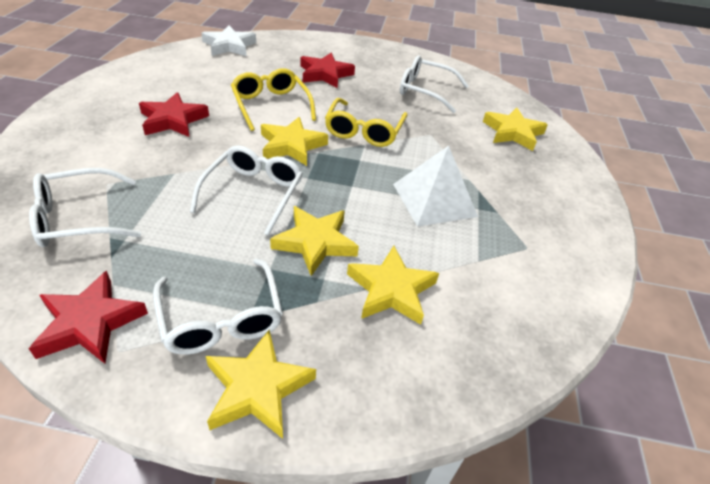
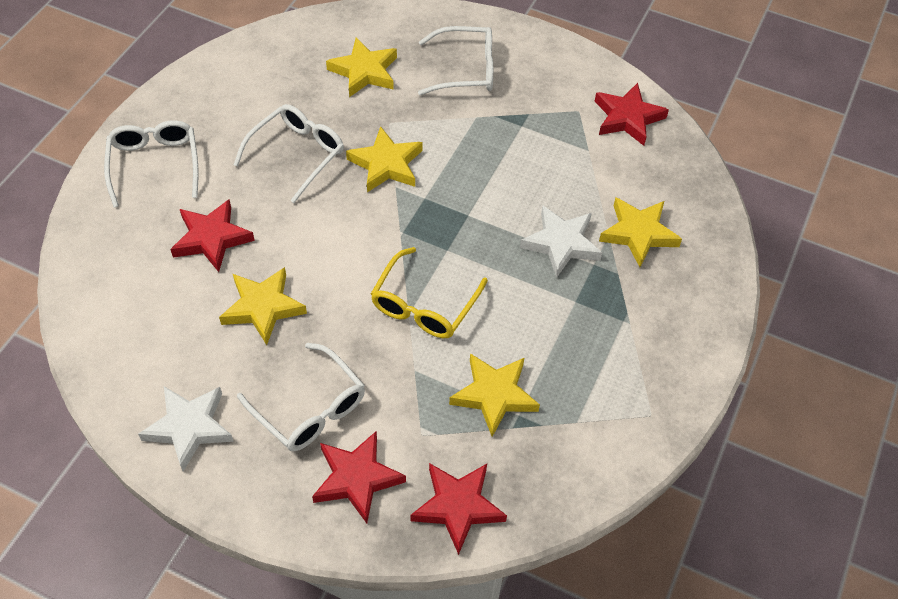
red star: [29,271,148,364] [139,92,209,137] [300,53,355,88] = 3 -> [170,200,255,272] [312,431,406,523] [410,463,507,555] [595,83,669,146] = 4
white pyramid: [393,146,478,227] = 1 -> none = 0
white star: [201,25,256,56] = 1 -> [138,386,234,471] [520,206,602,278] = 2
yellow glasses: [231,68,316,131] [325,98,407,147] = 2 -> [371,247,488,338] = 1

